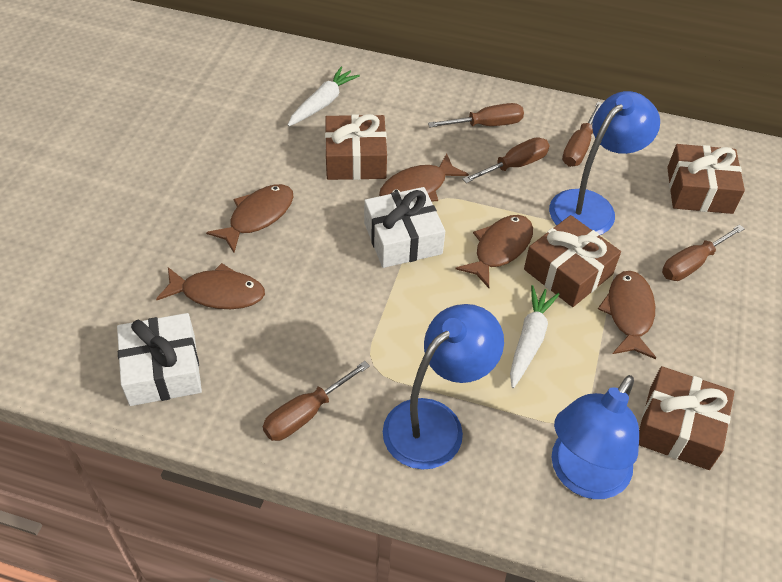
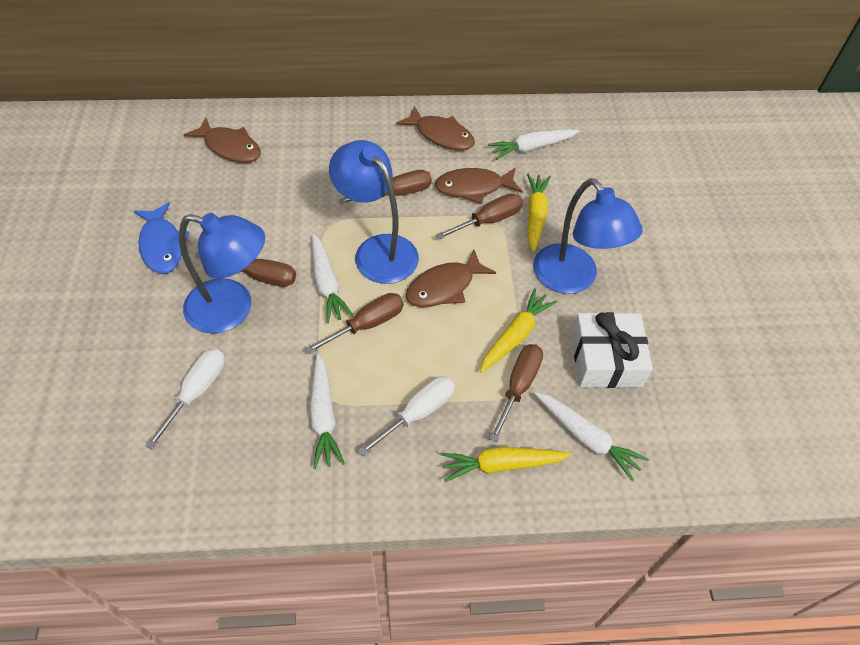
blue fish: none = 0 -> [134,202,190,274] = 1
brown fish: [156,263,265,309] [206,184,293,253] [379,153,469,202] [455,215,533,288] [598,271,656,359] = 5 -> [184,117,261,163] [396,106,475,150] [406,250,496,307] [435,167,523,204] = 4
brown gift: [325,114,387,180] [524,215,621,307] [639,366,735,470] [667,144,745,214] = 4 -> none = 0
white carrot: [288,67,360,126] [510,285,560,388] = 2 -> [309,354,345,469] [312,234,353,323] [488,129,580,160] [534,392,649,481] = 4
white gift: [117,313,202,406] [364,187,445,268] = 2 -> [571,312,653,388] = 1
white screwdriver: none = 0 -> [145,349,225,449] [358,376,455,456] = 2
yellow carrot: none = 0 -> [440,447,572,482] [480,288,557,373] [527,174,551,253] = 3

